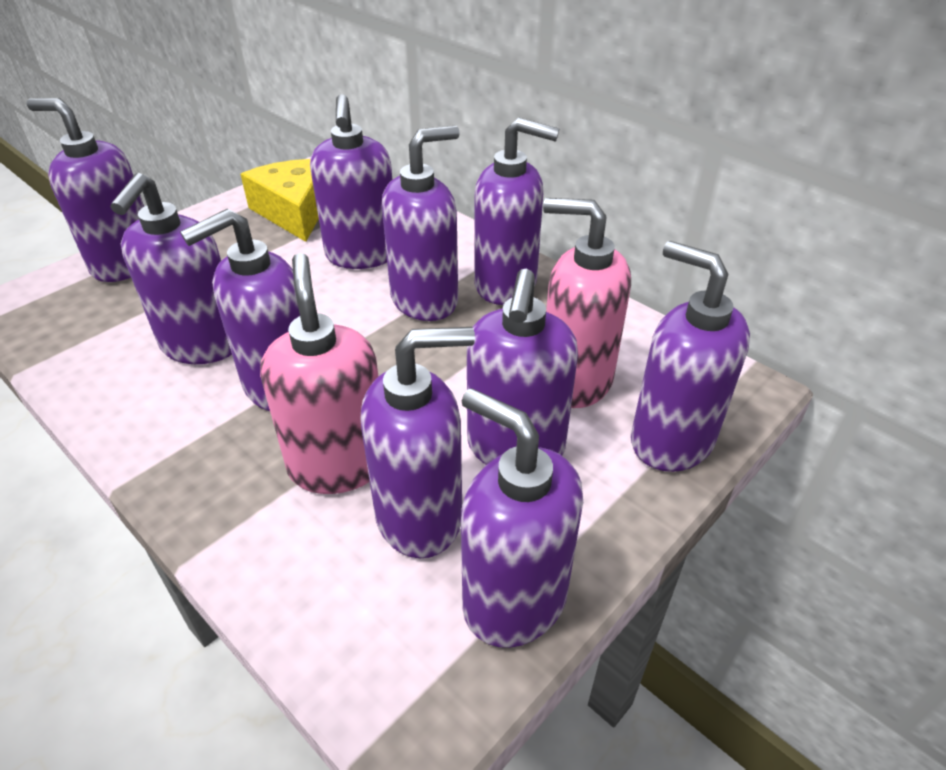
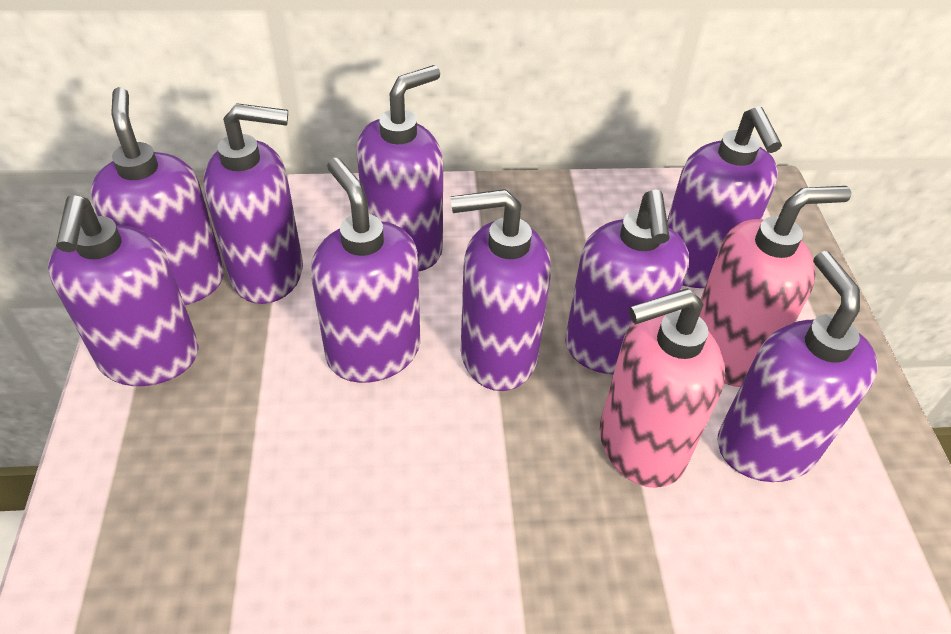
purple soap dispenser: [27,98,144,282] [110,173,232,364] [180,209,300,411] [310,94,392,269] [360,327,475,558] [382,126,460,321] [461,388,583,648] [467,269,578,465] [474,118,560,305] [631,241,750,472] = 10 -> [48,195,199,386] [90,87,224,305] [203,103,303,304] [311,158,420,383] [357,65,443,272] [451,189,551,391] [565,189,689,374] [667,106,782,288] [718,251,878,482] = 9
yellow cheese: [241,159,319,242] = 1 -> none = 0

